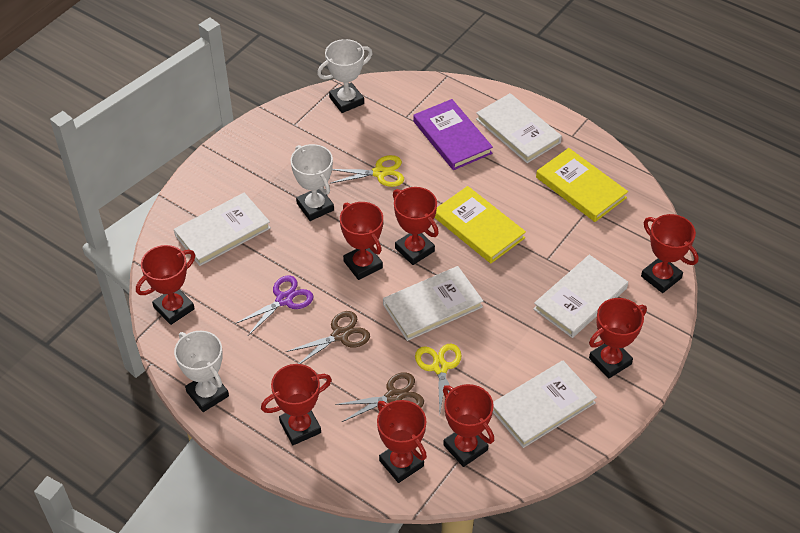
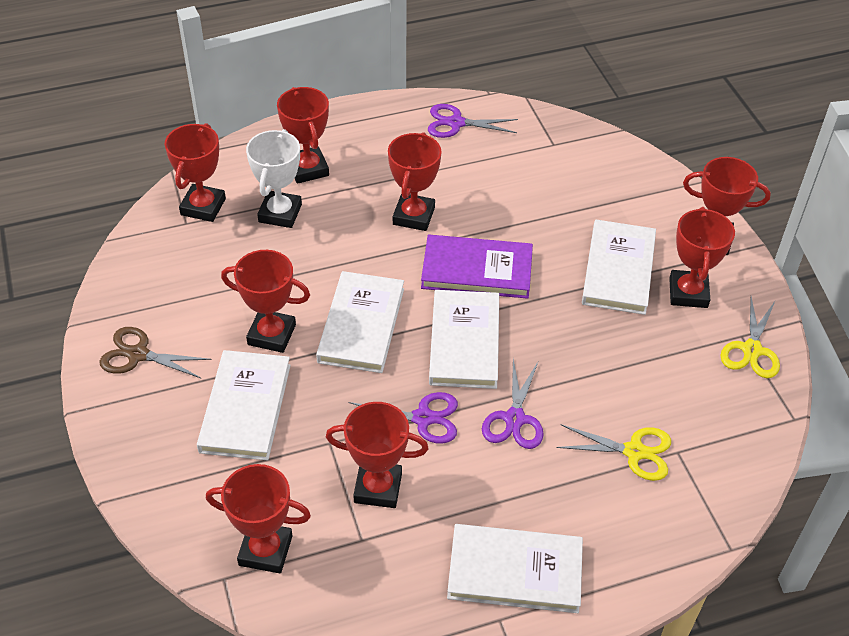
brown scissors: [286,311,370,364] [335,372,424,422] = 2 -> [100,327,211,379] = 1
purple scissors: [235,275,314,337] = 1 -> [349,392,458,444] [428,104,518,138] [482,359,544,449] = 3
white trophy: [174,331,229,412] [291,144,334,221] [317,39,373,113] = 3 -> [246,129,302,228] = 1
yellow book: [435,186,526,263] [536,148,628,222] = 2 -> none = 0

